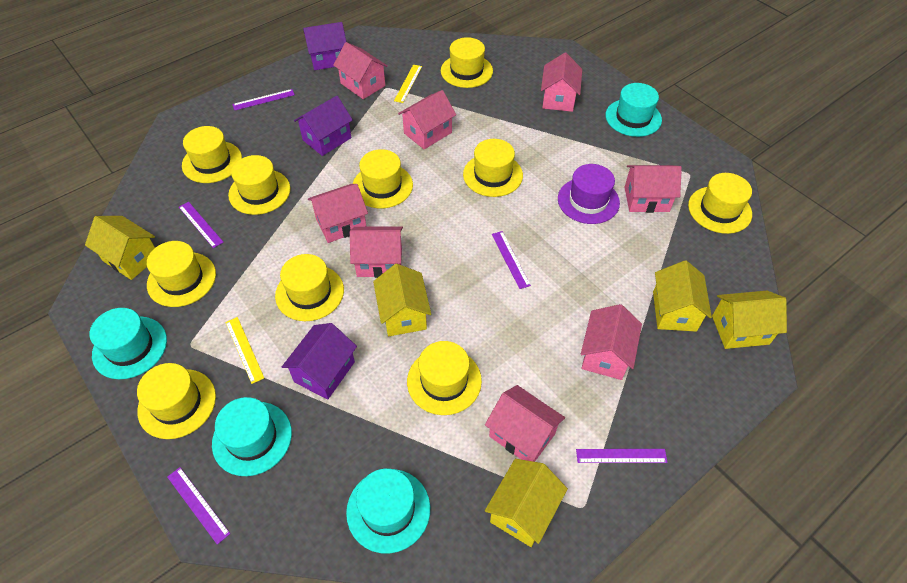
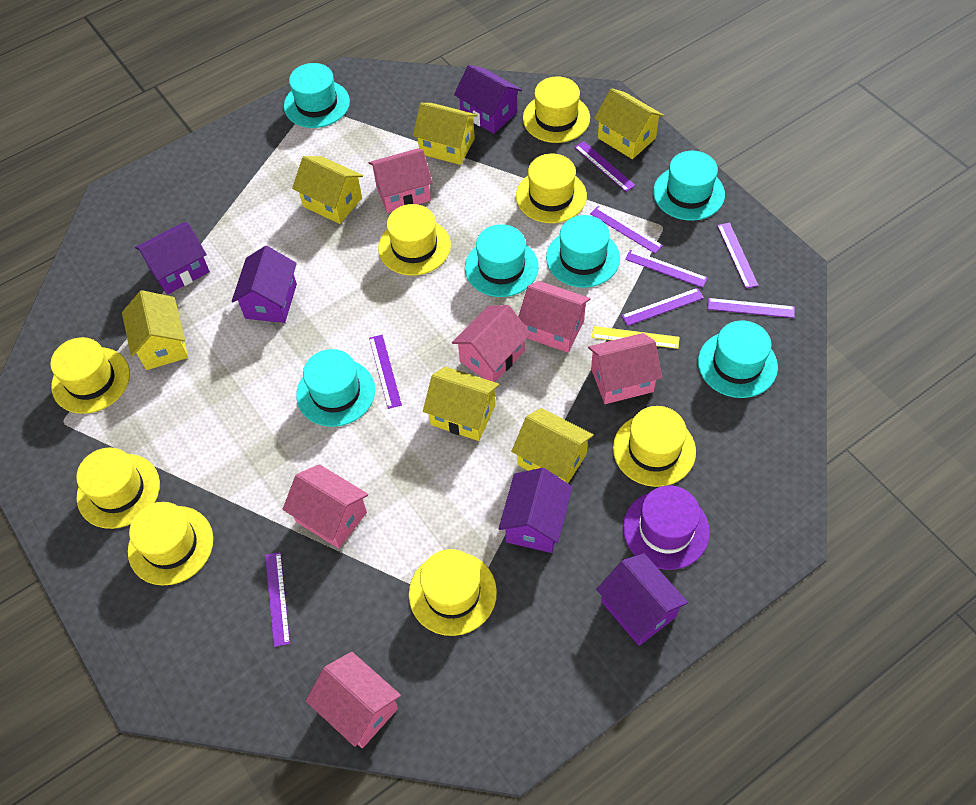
pink house: [308,184,368,243] [333,42,388,99] [350,226,403,278] [398,90,456,149] [485,385,565,462] [541,53,582,112] [581,304,642,380] [624,165,682,213] = 8 -> [283,464,368,549] [306,652,401,748] [369,149,433,213] [452,305,531,382] [518,281,590,353] [588,333,662,404] = 6
purple house: [282,323,357,400] [294,96,353,156] [303,22,347,70] = 3 -> [135,222,210,295] [232,246,297,323] [454,65,522,134] [499,468,572,553] [596,553,688,646] = 5
purple ruler: [167,467,230,545] [179,202,224,248] [232,89,295,110] [492,231,531,289] [576,449,668,463] = 5 -> [265,552,290,647] [369,335,402,409] [574,141,636,192] [590,206,663,254] [621,288,704,326] [625,250,708,288] [708,298,795,318] [717,222,759,289] = 8
turquoise hat: [89,308,167,379] [212,397,292,476] [346,469,430,554] [606,83,662,137] = 4 -> [284,63,350,128] [296,349,375,427] [465,224,539,297] [546,215,620,288] [653,151,725,221] [698,320,778,398] = 6
yellow hat: [137,363,216,439] [147,241,216,307] [182,126,242,183] [228,155,290,215] [275,254,344,321] [353,149,413,208] [407,341,482,415] [441,37,493,88] [463,139,523,197] [688,173,752,234] = 10 -> [51,337,130,414] [76,447,160,529] [128,502,213,585] [378,204,451,276] [409,549,497,636] [516,154,587,223] [523,76,590,143] [613,406,696,487] = 8
yellow house: [85,216,155,280] [373,264,431,336] [485,459,568,547] [653,260,712,332] [712,291,787,349] = 5 -> [122,290,188,370] [292,156,363,224] [413,103,478,165] [423,366,499,441] [511,408,594,483] [594,88,664,159] = 6
yellow ruler: [225,317,264,384] [394,65,422,103] = 2 -> [592,326,680,349] = 1

